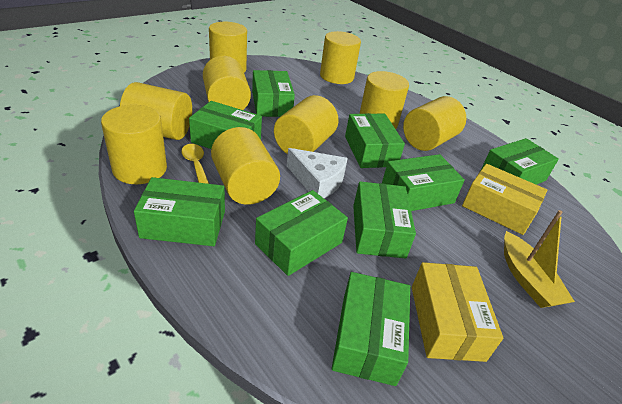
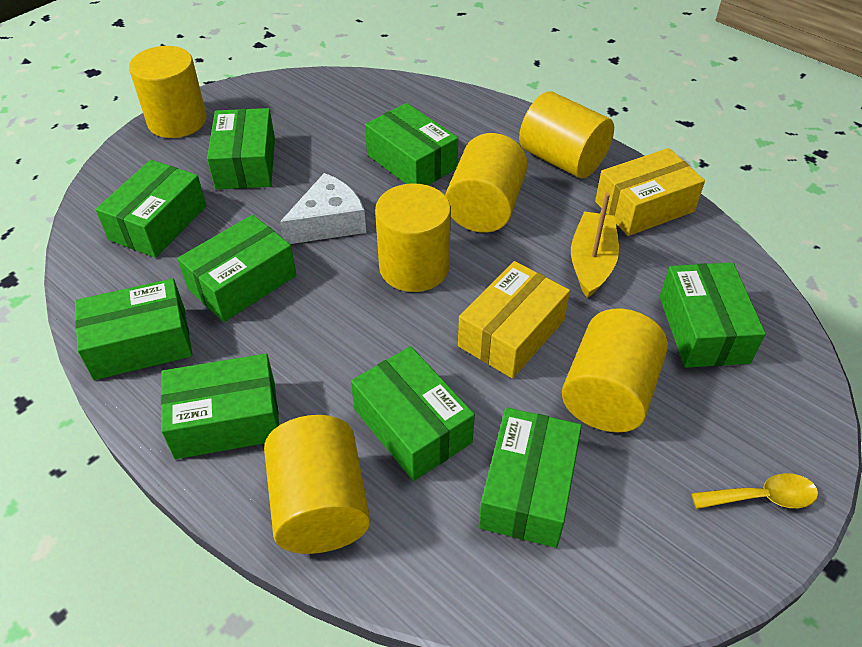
yellow cylinder: [101,105,167,184] [120,82,192,140] [203,56,251,110] [209,22,247,73] [211,127,280,205] [274,95,338,154] [320,31,361,84] [359,71,409,129] [403,96,466,151] = 9 -> [129,46,207,138] [264,415,370,554] [375,183,451,292] [445,133,528,233] [519,91,614,179] [562,309,668,433] = 6

